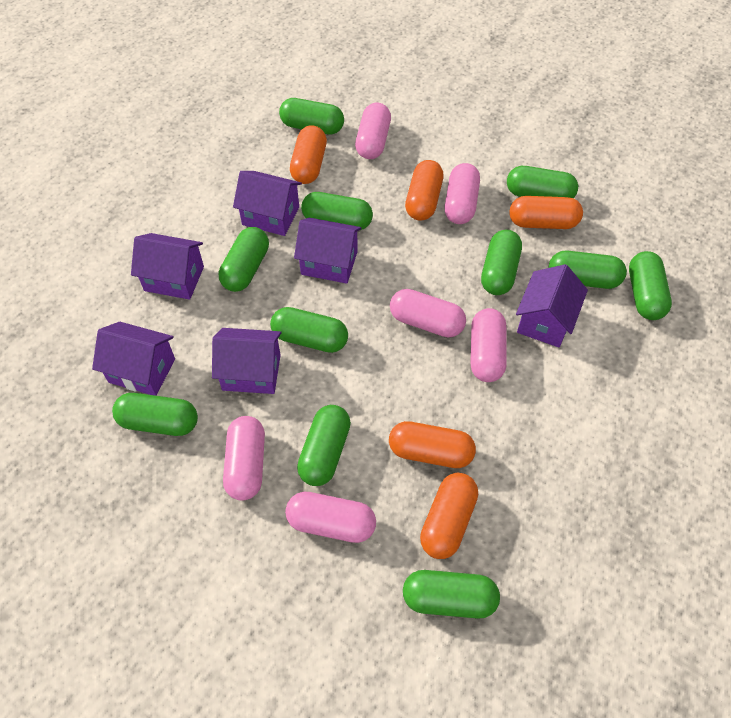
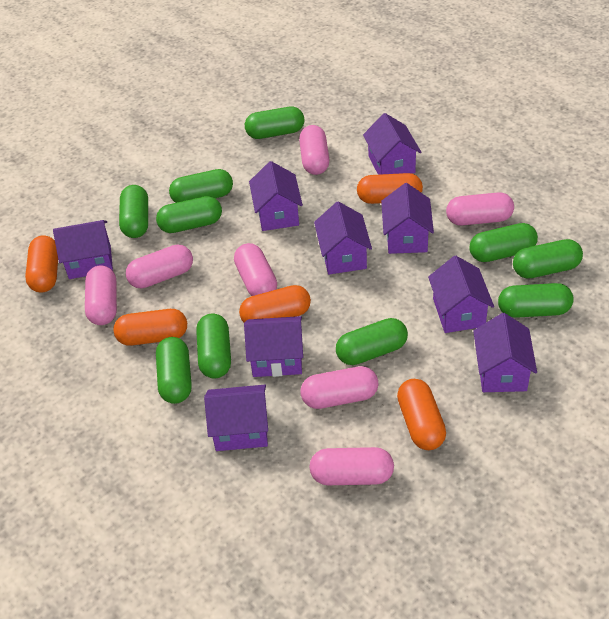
green capsule: [112,393,198,436] [219,227,269,292] [270,307,348,353] [279,98,344,134] [297,405,351,486] [301,192,373,230] [403,570,500,619] [481,230,522,295] [507,166,578,198] [549,251,627,289] [629,251,672,320] = 11 -> [119,185,148,238] [156,196,222,233] [156,337,192,404] [169,169,233,203] [196,313,231,379] [245,106,305,139] [336,318,408,365] [469,223,538,262] [498,283,574,318] [513,239,583,278] = 10
pink capsule: [223,416,265,501] [285,492,376,543] [355,103,391,159] [390,289,466,338] [445,163,480,224] [471,308,506,382] = 6 -> [85,266,117,325] [126,244,193,288] [234,243,277,296] [299,125,330,175] [300,366,379,409] [309,447,394,485] [446,192,514,225] = 7
purple house: [92,322,175,396] [131,233,204,300] [212,328,282,394] [233,171,302,236] [294,218,362,284] [516,264,588,347] = 6 -> [53,220,113,279] [204,385,268,451] [244,316,303,377] [249,161,303,231] [314,201,372,275] [363,113,421,175] [381,183,434,254] [428,256,494,333] [473,313,537,392] = 9

